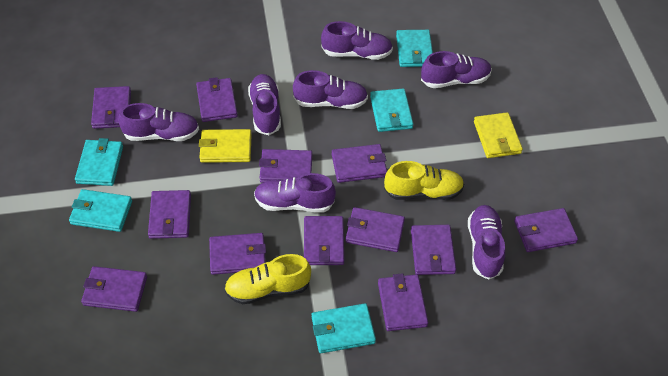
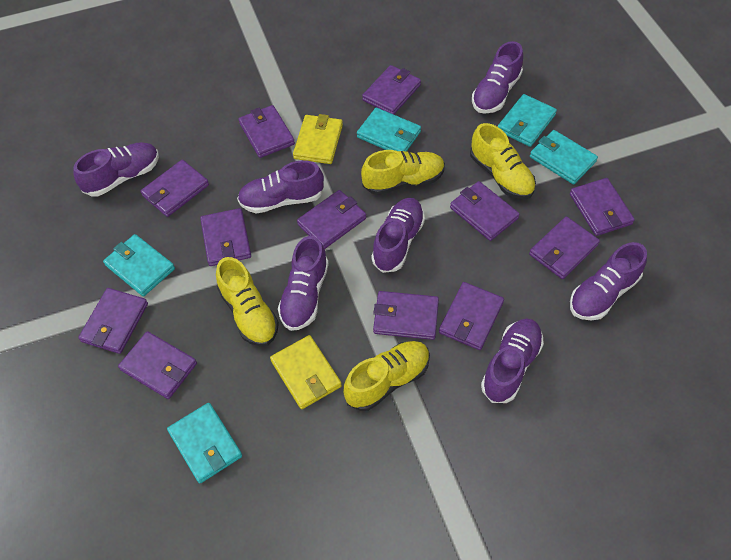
yellow shoe: [224,254,311,304] [384,161,464,200] = 2 -> [216,257,279,346] [344,341,430,411] [361,150,445,195] [470,123,536,199] = 4

